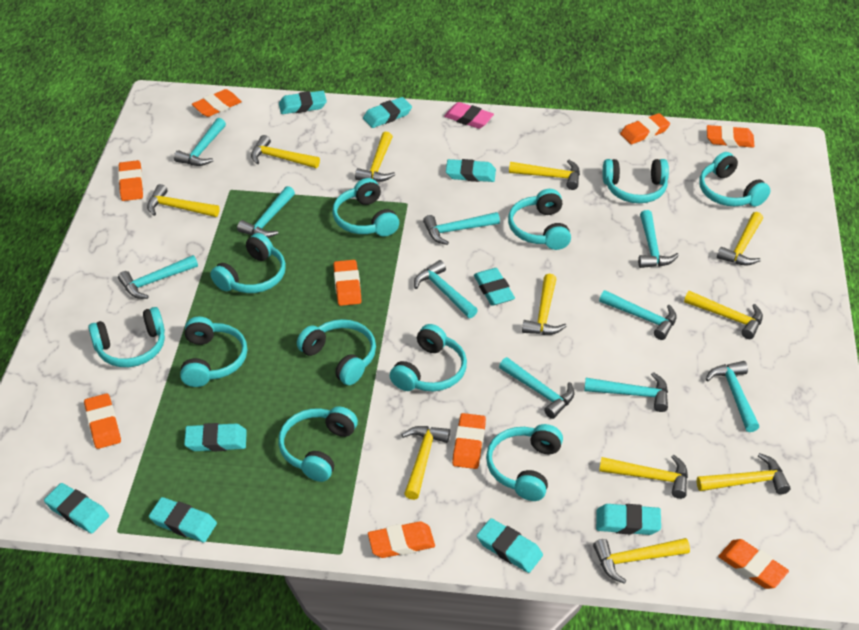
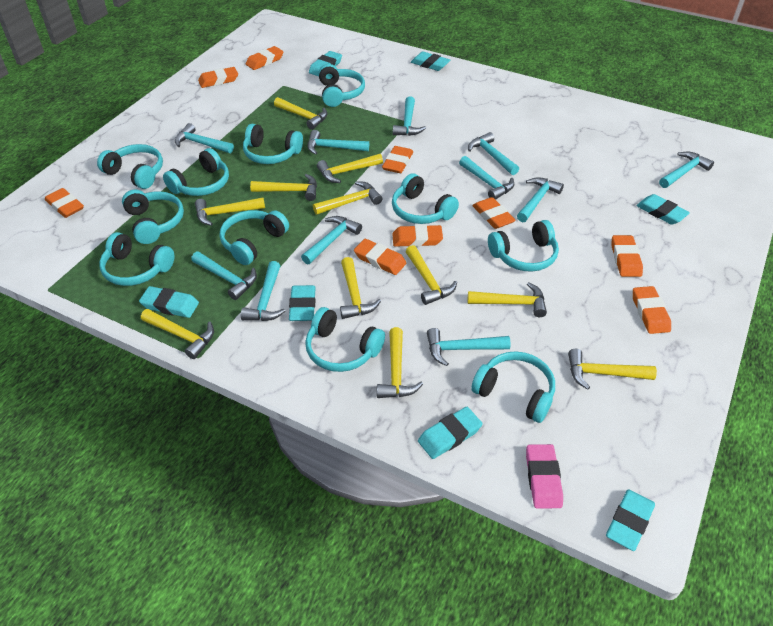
turquoise eraser: [44,483,109,534] [149,497,217,542] [184,423,247,452] [279,91,327,114] [363,97,412,128] [446,159,496,182] [474,268,515,306] [477,518,543,573] [596,504,661,535] = 9 -> [139,286,199,318] [289,285,316,321] [309,51,342,76] [411,52,450,71] [418,407,482,459] [606,489,655,551] [636,194,690,225] = 7
turquoise hammer: [118,255,198,299] [174,118,226,166] [237,186,295,238] [414,260,478,318] [423,212,500,245] [499,357,574,419] [584,372,668,412] [599,290,677,340] [638,210,679,268] [706,361,759,432] = 10 -> [175,123,234,153] [191,252,257,300] [241,261,285,321] [301,216,362,264] [308,130,369,155] [393,96,426,136] [427,328,511,366] [459,156,514,200] [468,132,519,175] [517,177,564,222] [659,152,714,188] = 11

